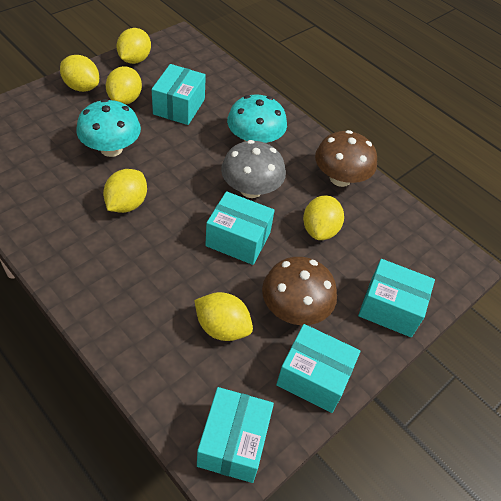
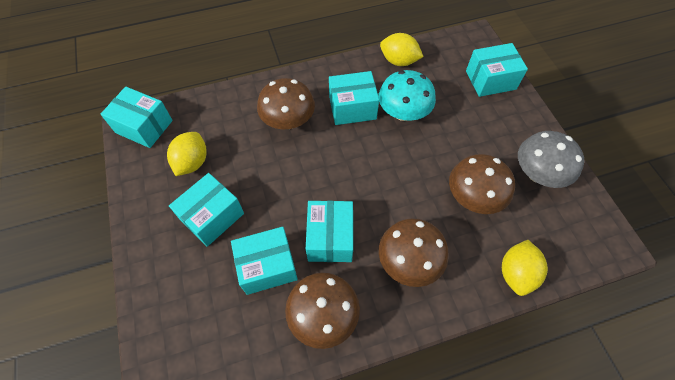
brown mushroom: [262,257,337,325] [315,130,377,187] = 2 -> [257,78,315,130] [285,273,360,349] [379,218,449,287] [449,154,515,214] = 4
turquoise box: [152,64,206,125] [197,387,274,483] [205,191,275,265] [276,324,361,413] [358,259,435,337] = 5 -> [100,87,173,148] [169,173,244,247] [231,227,298,295] [306,201,353,262] [329,71,379,125] [466,43,528,97] = 6
turquoise mushroom: [76,99,141,157] [227,94,287,143] = 2 -> [379,70,436,121] = 1
yellow lemon: [60,55,99,92] [103,169,147,213] [106,66,142,104] [116,28,151,64] [194,292,253,341] [303,195,344,240] = 6 -> [167,132,207,176] [380,33,424,66] [502,240,548,296] = 3

